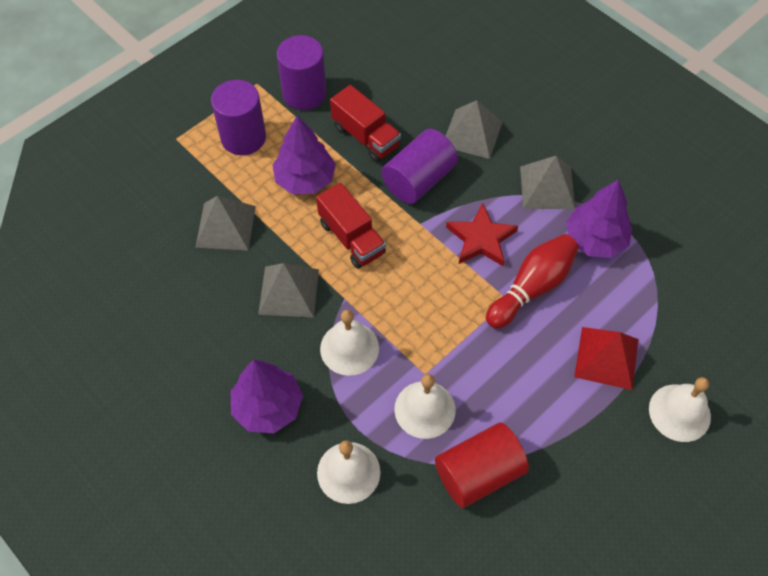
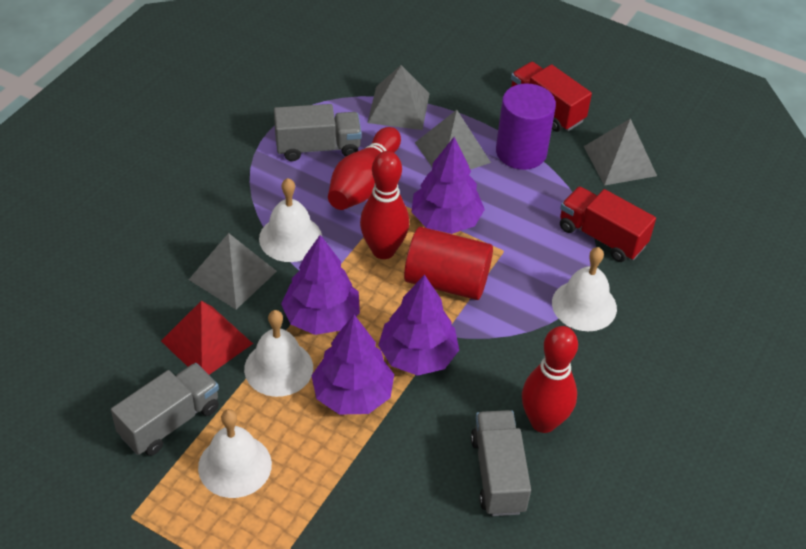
grey truck: none = 0 -> [111,363,219,456] [274,104,362,161] [471,410,531,516] = 3
purple cylinder: [211,80,266,155] [277,35,326,110] [382,129,458,204] = 3 -> [496,83,556,170] = 1
purple tree: [231,360,303,433] [273,115,336,194] [566,179,632,258] = 3 -> [281,235,360,335] [311,315,394,415] [378,274,459,376] [411,137,485,234] = 4
red bowling pin: [486,234,579,329] = 1 -> [328,127,401,210] [360,151,409,259] [522,326,578,433] = 3
red star: [446,203,518,266] = 1 -> none = 0

